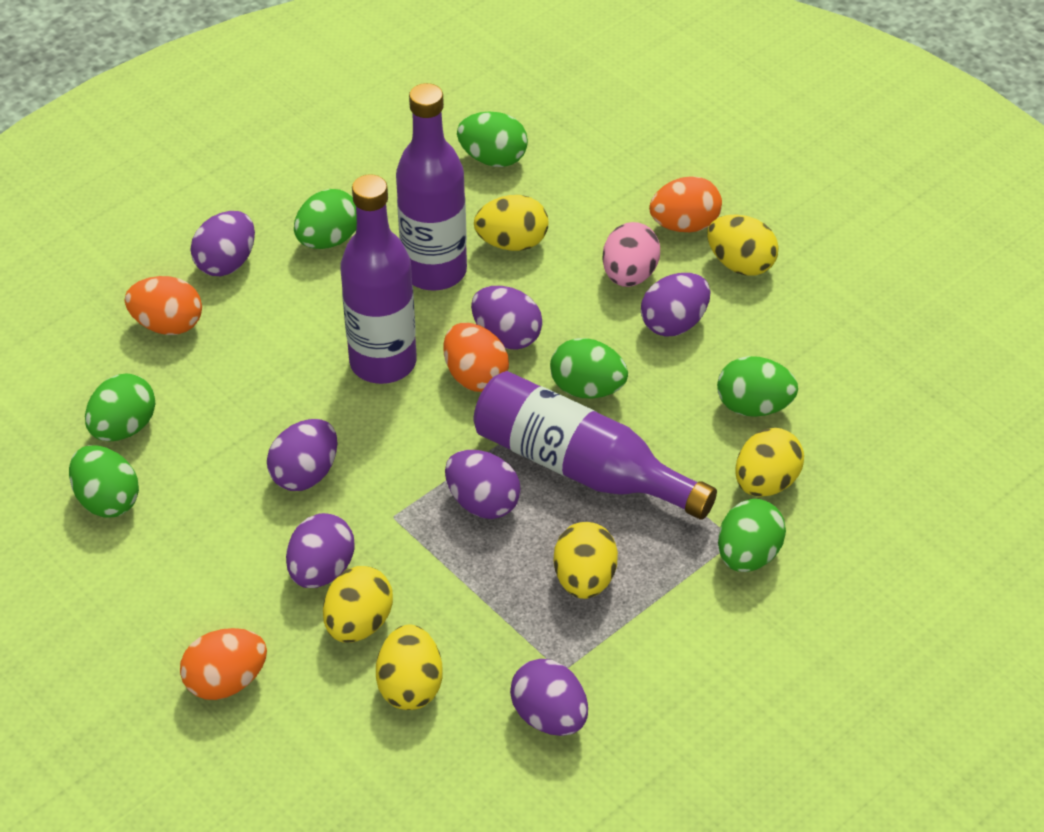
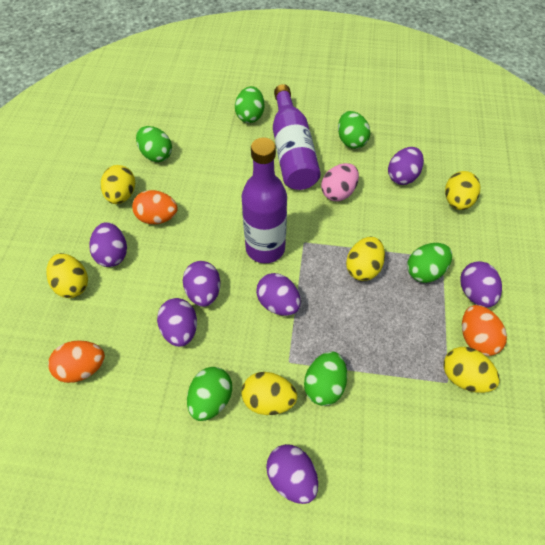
green egg: [69,445,139,518] [85,374,155,441] [294,189,357,249] [457,112,528,167] [550,338,628,398] [717,356,798,417] [718,499,786,572] = 7 -> [136,126,172,162] [187,367,232,421] [235,86,264,123] [304,351,347,406] [338,111,370,149] [407,243,452,283] = 6
orange egg: [125,276,202,335] [180,628,267,700] [444,323,509,392] [649,176,722,232] = 4 -> [48,340,105,383] [132,190,178,224] [462,305,507,356] = 3
purple bottle: [340,174,417,384] [396,83,467,291] [474,371,717,520] = 3 -> [241,137,287,263] [273,84,321,190] = 2

